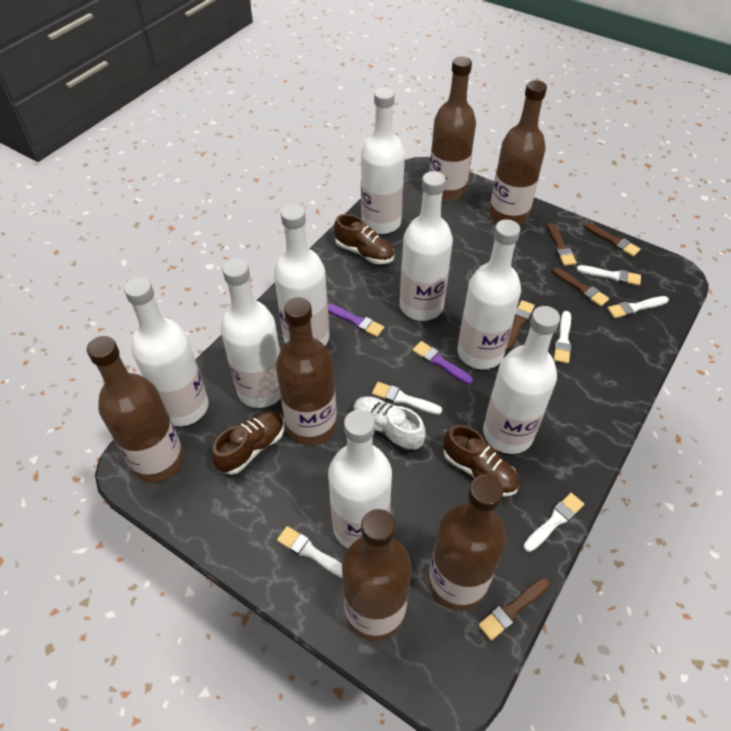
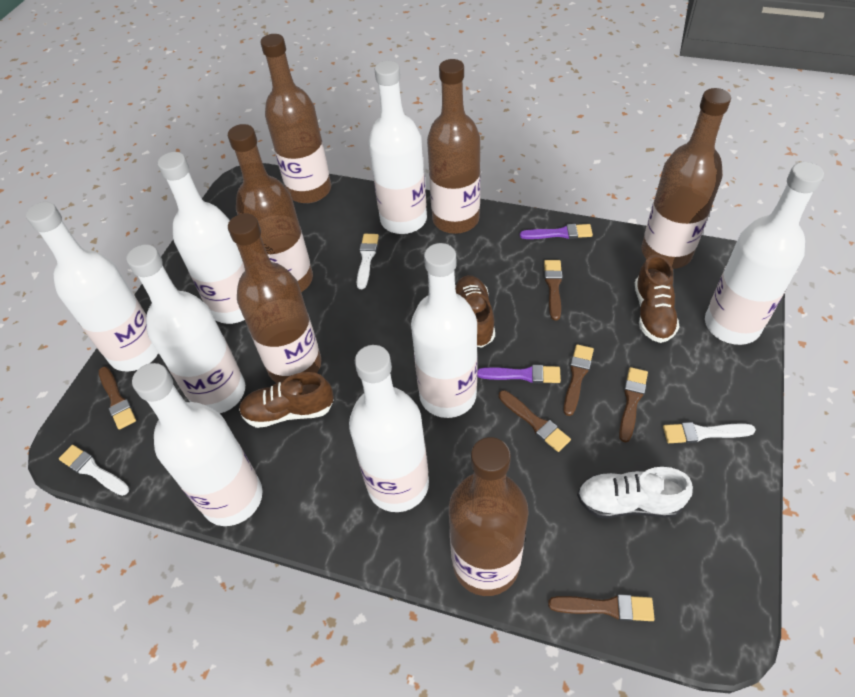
brown brush: [478,578,550,641] [506,300,535,350] [547,223,577,266] [553,268,609,307] [585,223,641,257] = 5 -> [99,367,136,430] [499,390,571,452] [544,260,563,320] [548,594,655,621] [563,344,594,416] [619,367,648,442] = 6
white brush: [277,526,343,579] [372,382,442,415] [523,493,584,552] [554,311,572,364] [576,265,641,286] [607,296,669,318] = 6 -> [59,445,129,496] [357,234,379,289] [663,422,756,443] = 3

